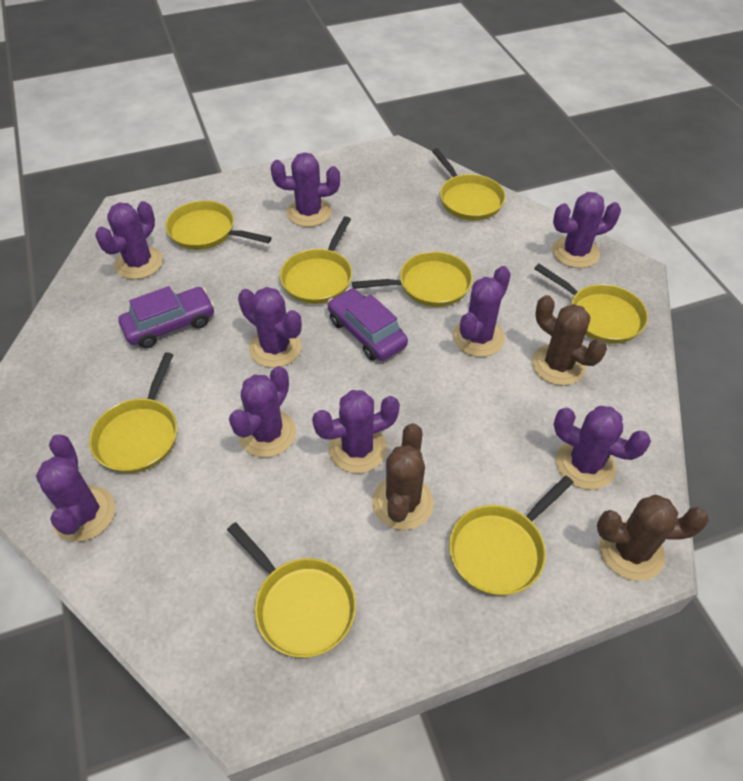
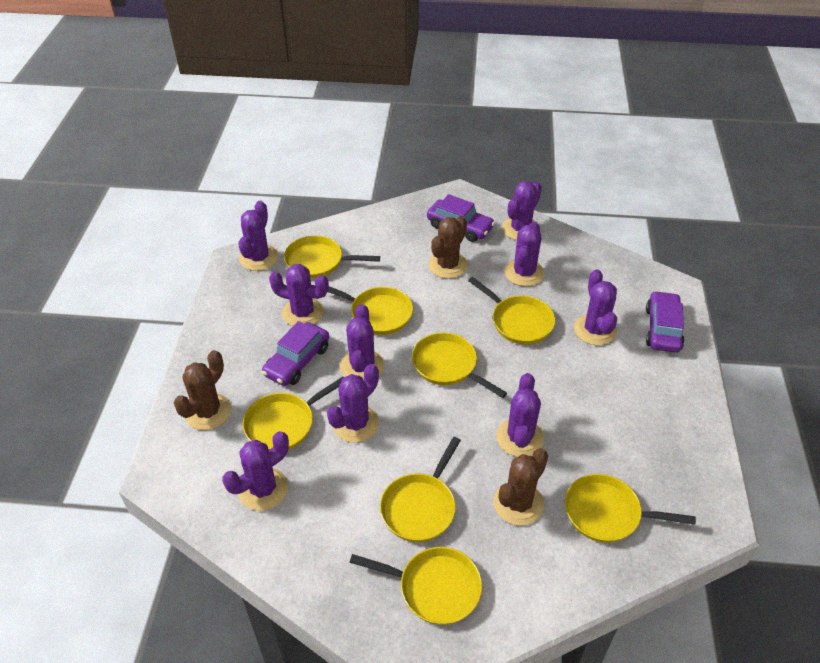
purple car: [118,286,215,348] [328,288,408,361] = 2 -> [262,321,329,386] [427,194,495,242] [646,291,685,353] = 3

